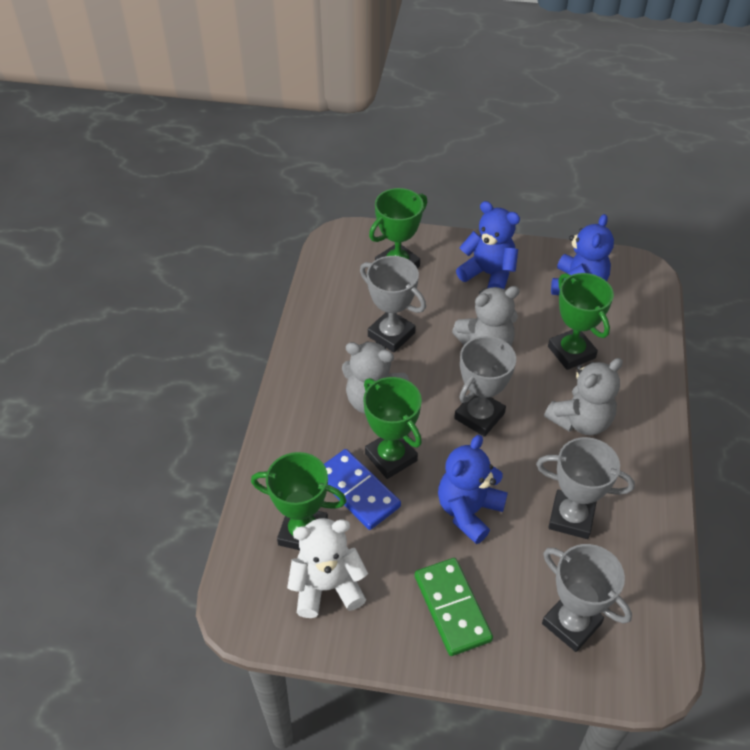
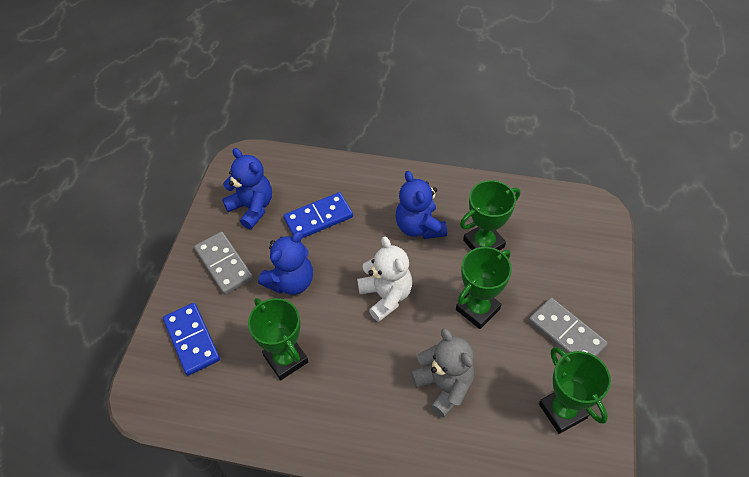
blue domino: [324,449,401,530] = 1 -> [163,303,220,376] [284,192,353,238] = 2
green domino: [415,558,493,656] = 1 -> none = 0
grey domino: none = 0 -> [194,232,253,295] [529,298,608,357] = 2
grey teddy bear: [342,342,409,414] [452,286,520,345] [544,358,623,435] = 3 -> [411,328,474,418] = 1
grey trophy: [360,256,426,352] [454,336,516,437] [536,437,635,539] [542,544,632,652] = 4 -> none = 0

